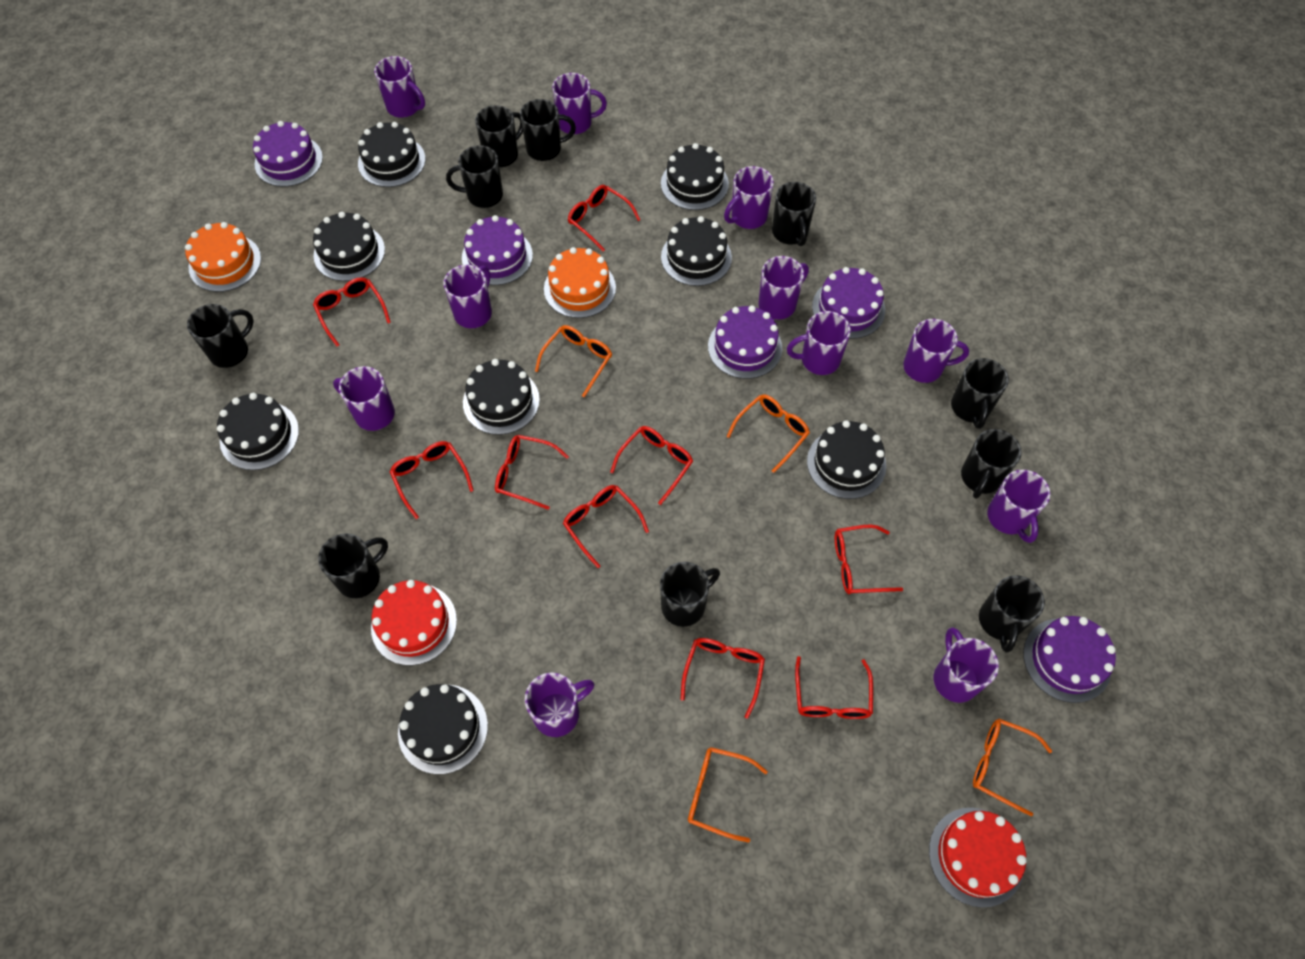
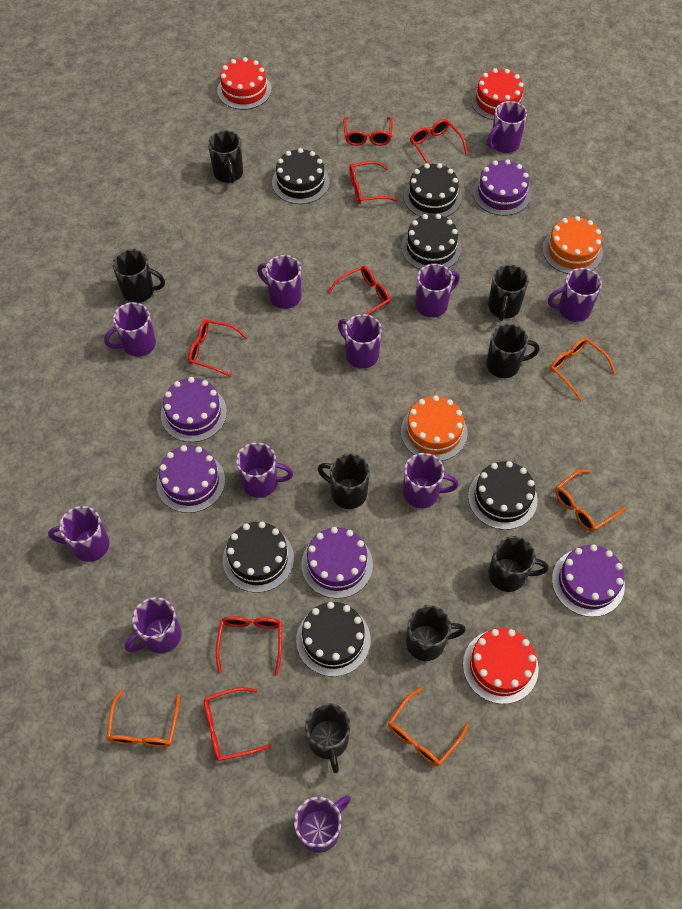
black cake: [217,393,299,470] [313,212,385,281] [358,122,426,187] [398,684,488,774] [463,359,540,435] [661,143,729,210] [661,216,732,286] [807,420,886,499] = 8 -> [223,522,294,593] [272,148,329,204] [296,602,371,677] [401,214,461,269] [404,163,462,217] [468,461,538,530] = 6
black mug: [187,304,254,368] [318,533,388,598] [446,145,503,208] [475,105,523,167] [520,99,576,161] [660,562,720,627] [772,182,816,246] [951,358,1009,429] [961,429,1022,499] [979,575,1045,653] = 10 -> [112,249,165,303] [208,130,243,183] [305,703,350,773] [317,454,370,509] [406,605,466,661] [486,324,539,378] [488,265,529,321] [489,536,549,592] = 8
red cake: [371,580,457,666] [929,808,1027,908] = 2 -> [217,57,271,110] [463,628,539,704] [471,68,526,120] = 3
red glasses: [313,277,391,347] [390,441,474,519] [495,435,569,510] [563,485,649,568] [568,185,640,251] [610,426,693,505] [681,638,765,719] [795,656,873,719] [835,524,903,594] = 9 -> [188,320,248,377] [204,687,271,761] [216,616,282,676] [328,266,390,315] [344,117,393,146] [349,161,398,204] [410,119,468,164] = 7

